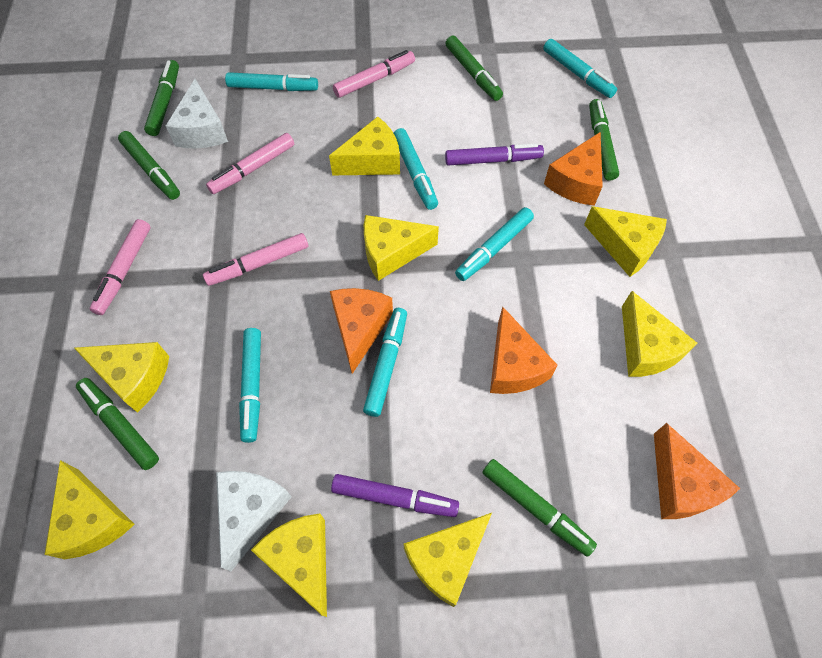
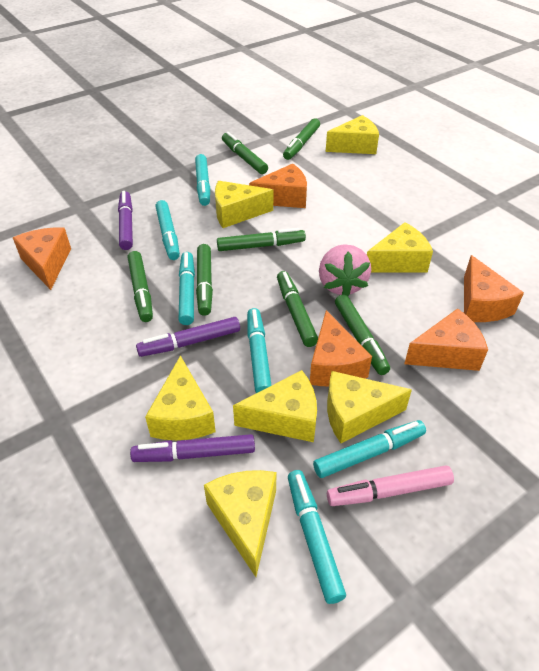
green marker: [76,378,159,470] [118,131,180,200] [144,60,179,136] [445,36,503,101] [482,459,597,557] [589,99,619,181] = 6 -> [128,251,153,322] [196,244,213,316] [217,228,306,251] [222,132,268,174] [277,271,318,347] [283,118,320,160] [335,294,390,375] = 7
orange cheese: [330,288,393,374] [490,306,558,394] [544,132,603,206] [654,423,740,519] = 4 -> [13,227,71,290] [249,164,307,208] [310,310,372,386] [404,308,488,371] [464,255,524,322] = 5
pink marker: [90,219,151,315] [203,233,308,286] [206,133,294,194] [333,50,415,98] = 4 -> [327,465,454,506] = 1
pink strawberry: none = 0 -> [319,244,371,296] = 1
purple marker: [331,474,459,517] [445,143,544,166] = 2 -> [118,191,133,250] [130,434,255,462] [136,317,240,357] = 3
white cheese: [166,79,228,148] [216,471,292,571] = 2 -> none = 0
yellow cheese: [44,460,135,559] [74,342,169,413] [251,513,327,617] [329,116,400,175] [364,215,439,281] [404,513,492,607] [584,206,667,277] [622,291,697,377] = 8 -> [145,355,216,440] [204,470,276,577] [215,181,273,228] [233,370,317,442] [326,115,379,154] [327,371,412,443] [367,222,433,273] = 7

